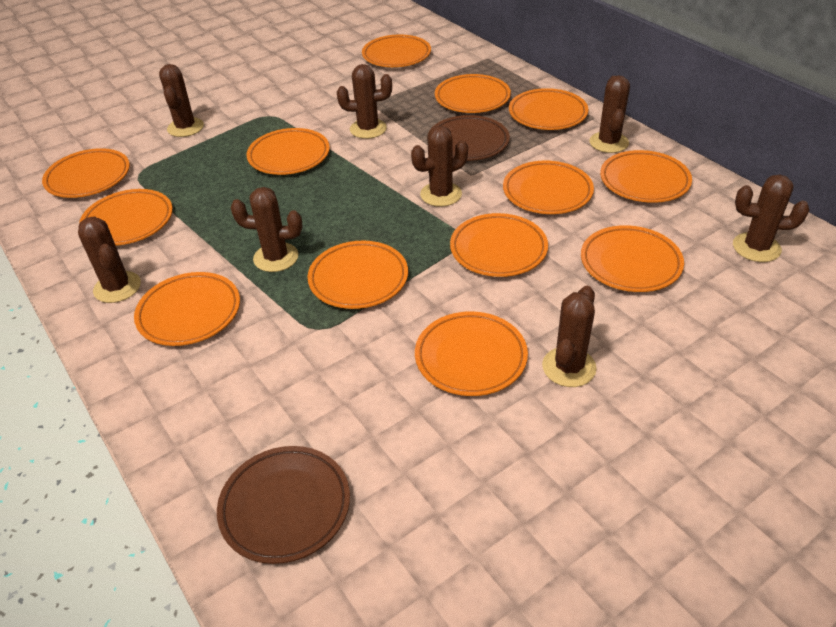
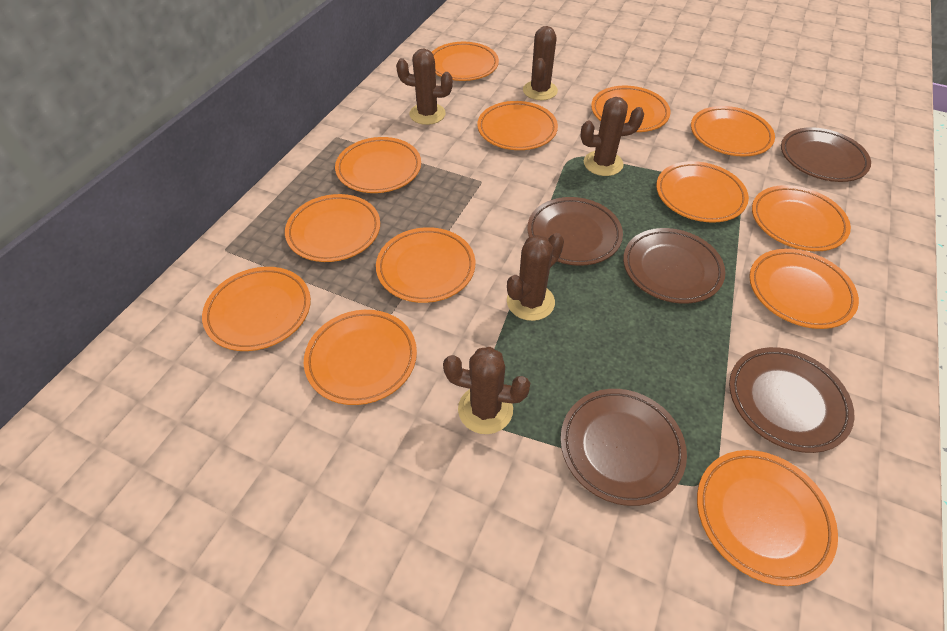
brown cactus: [78,216,141,303] [159,64,204,137] [231,187,302,272] [337,64,392,139] [411,126,468,207] [542,286,597,387] [590,75,630,153] [733,175,809,262] = 8 -> [396,49,453,125] [443,347,530,434] [507,233,564,321] [523,26,558,100] [580,97,644,176] = 5
brown plate: [217,446,350,564] [429,115,510,161] = 2 -> [527,197,623,266] [560,389,687,506] [623,228,725,304] [729,347,855,453] [781,127,871,182] = 5

